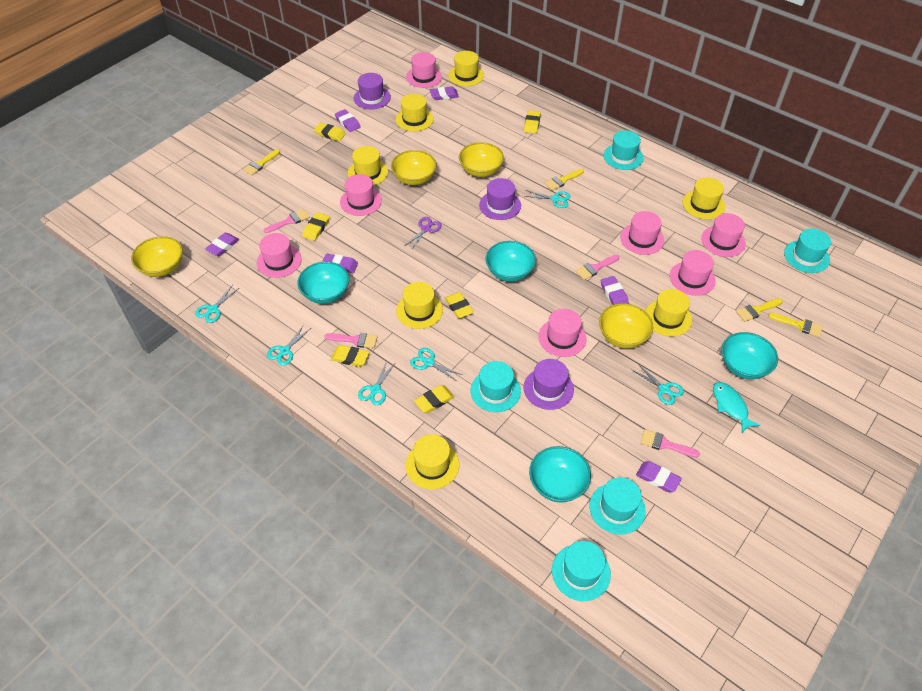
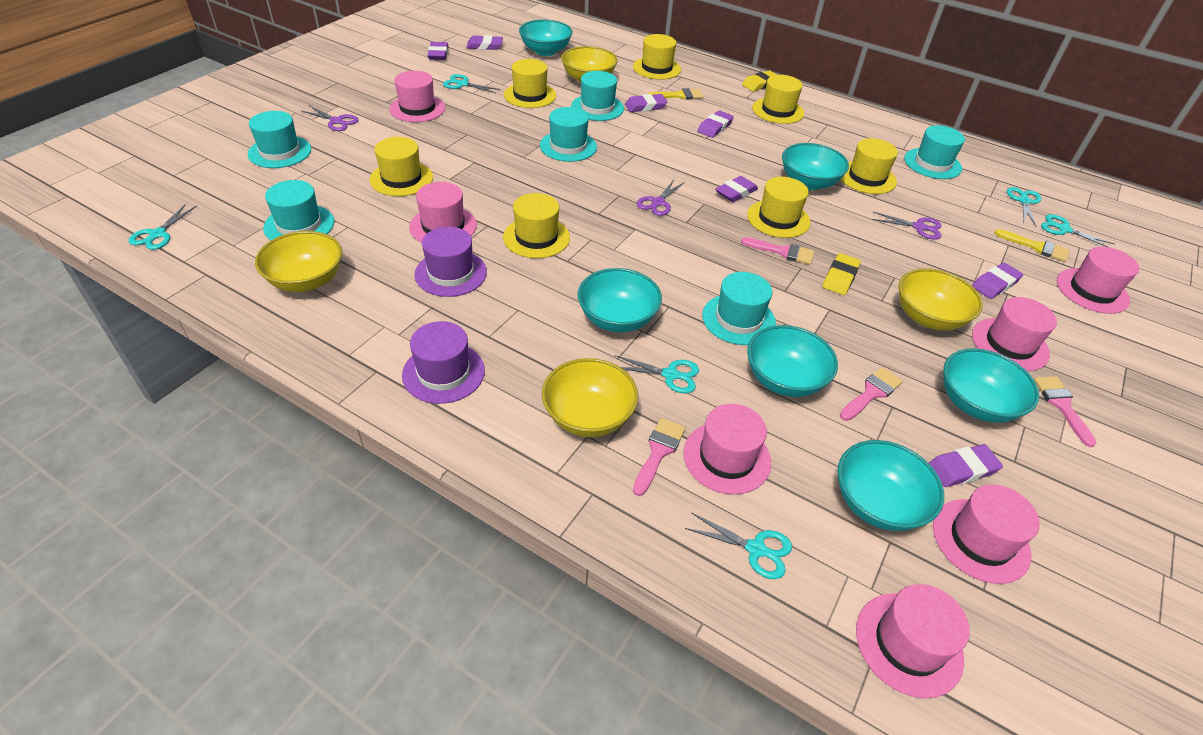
purple eraser: [205,233,239,256] [322,254,358,273] [335,109,361,132] [430,87,459,100] [601,276,629,305] [636,461,682,492] = 6 -> [428,42,449,60] [466,35,503,50] [625,94,667,112] [697,110,734,138] [715,176,758,202] [929,444,1003,487] [972,263,1023,299] = 7
purple hat: [354,73,391,109] [479,178,521,220] [524,359,574,410] = 3 -> [402,321,485,404] [414,227,487,297] = 2
purple scissors: [404,217,442,250] = 1 -> [302,106,359,131] [637,180,685,216] [872,212,942,239] = 3
turquoise bowl: [297,262,349,304] [486,241,536,282] [529,446,591,503] [722,332,778,379] = 4 -> [519,20,573,56] [578,268,662,332] [747,325,838,397] [782,143,849,190] [838,440,944,531] [943,348,1039,423] = 6
turquoise fish: [713,382,761,433] = 1 -> none = 0
turquoise hat: [470,361,521,412] [552,541,611,601] [589,477,646,535] [603,130,644,170] [784,229,831,273] = 5 -> [248,111,311,168] [263,180,334,240] [540,107,597,162] [571,71,624,121] [702,272,776,345] [904,125,965,179] = 6
yellow brush: [243,149,280,176] [545,169,584,191] [736,298,783,322] [768,313,823,337] = 4 -> [648,88,704,100] [994,229,1070,262] = 2
yellow eraser: [302,212,329,241] [314,123,346,141] [331,345,369,367] [414,385,454,413] [445,292,474,318] [524,110,541,134] = 6 -> [742,70,777,91] [823,253,861,295] = 2

